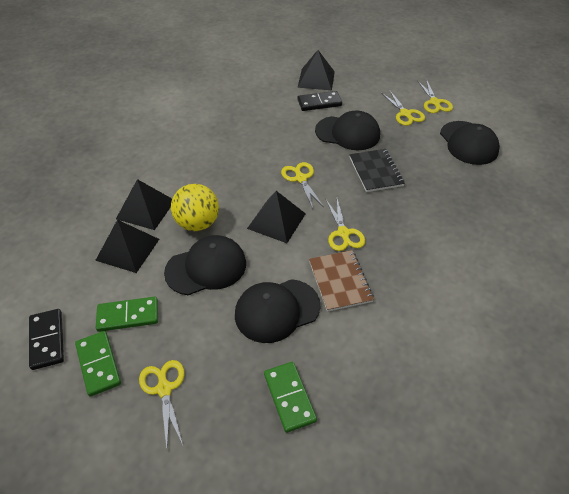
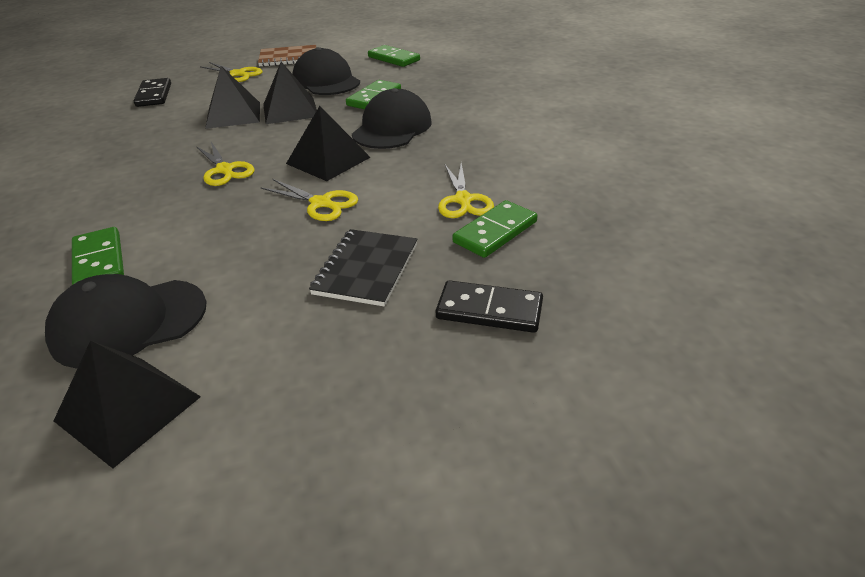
black cap: [164,235,246,295] [235,279,320,343] [315,111,380,150] [440,121,500,165] = 4 -> [45,274,207,369] [292,47,360,95] [352,88,432,149] = 3
green domino: [75,331,121,397] [96,297,158,332] [264,362,317,433] = 3 -> [72,227,124,285] [346,80,401,109] [368,45,420,67] [452,200,537,258] = 4
yellow ball: [171,184,219,231] = 1 -> none = 0
yellow scissors: [139,360,184,449] [281,162,323,209] [326,199,365,251] [381,90,425,126] [417,79,453,113] = 5 -> [196,142,255,186] [200,62,262,82] [260,179,358,221] [438,163,494,218] = 4

